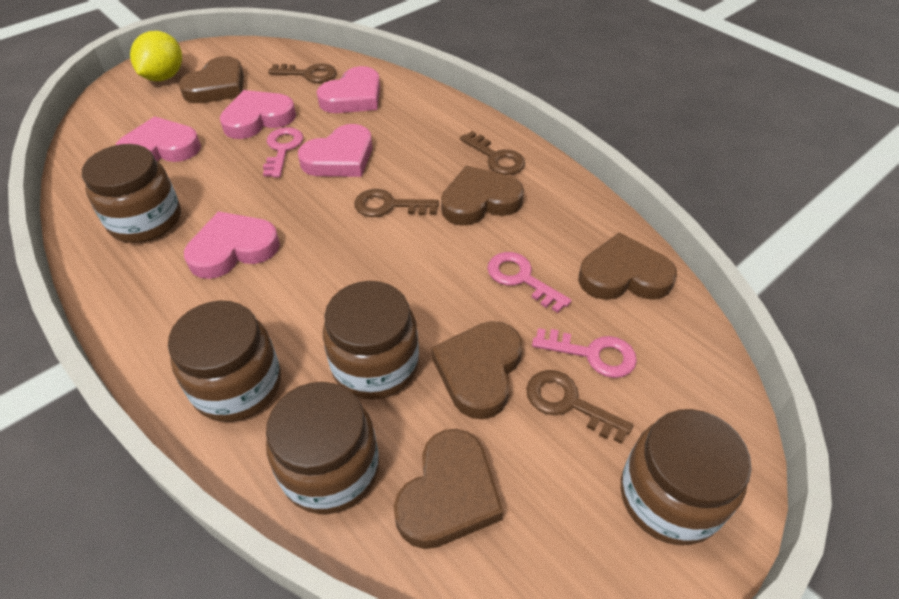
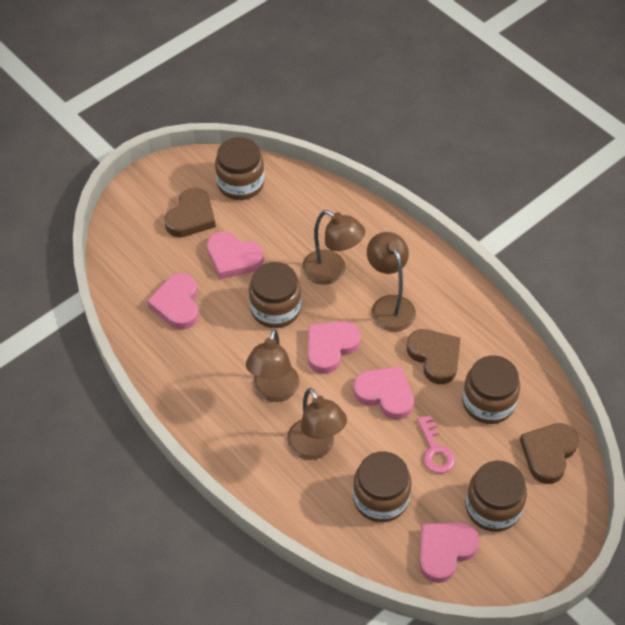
brown heart: [178,56,244,103] [394,429,504,549] [432,321,522,419] [441,166,524,226] [578,232,677,300] = 5 -> [165,188,216,237] [407,329,461,384] [520,423,579,484] = 3
brown key: [268,64,336,83] [354,189,439,217] [460,131,525,175] [526,370,633,444] = 4 -> none = 0
brown lamp: none = 0 -> [246,329,299,402] [287,388,347,460] [302,210,365,285] [367,232,416,332] = 4
pink key: [263,127,303,178] [487,252,572,313] [532,328,637,378] = 3 -> [417,415,455,474] = 1
yellow lemon: [130,31,182,81] = 1 -> none = 0

